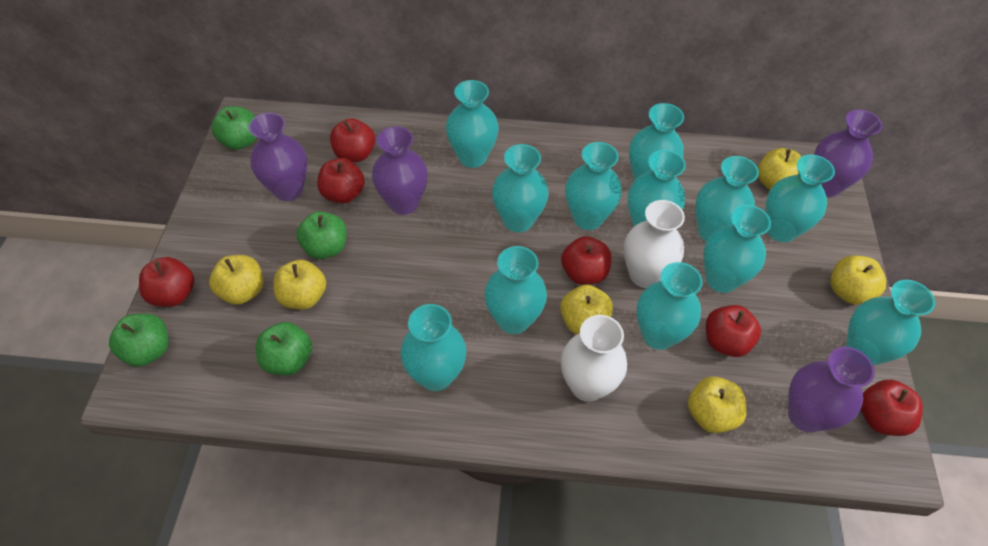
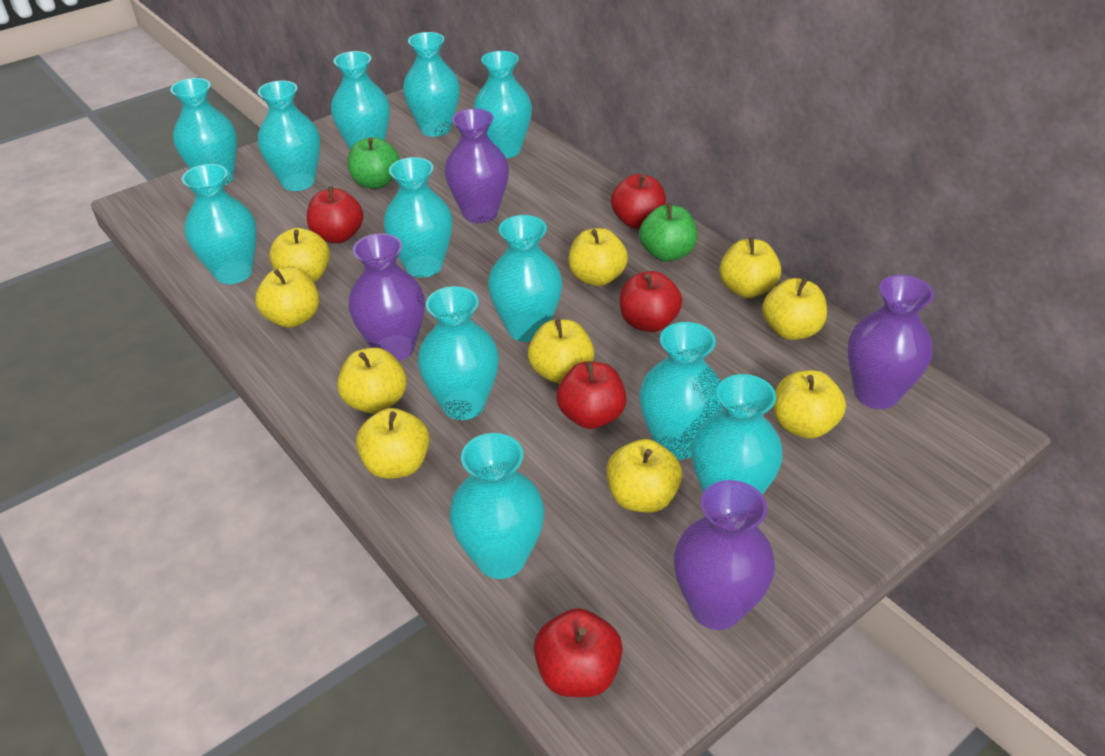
green apple: [109,314,168,367] [211,106,256,150] [256,322,312,375] [296,211,347,259] = 4 -> [348,137,400,189] [639,203,697,262] = 2
red apple: [139,257,194,307] [317,158,365,204] [330,118,375,162] [561,236,611,285] [706,305,761,357] [861,380,923,436] = 6 -> [307,186,363,243] [534,608,623,697] [557,362,626,429] [611,174,666,229] [620,271,682,332] = 5
white vase: [561,315,627,402] [624,200,685,288] = 2 -> none = 0
yellow apple: [209,255,264,305] [273,260,326,309] [560,285,613,334] [688,376,747,433] [758,148,801,190] [830,255,886,305] = 6 -> [255,267,319,328] [269,228,330,282] [337,348,407,414] [356,408,430,479] [528,319,595,384] [569,228,628,286] [606,439,682,512] [719,237,781,298] [762,278,827,340] [774,370,846,439] = 10

